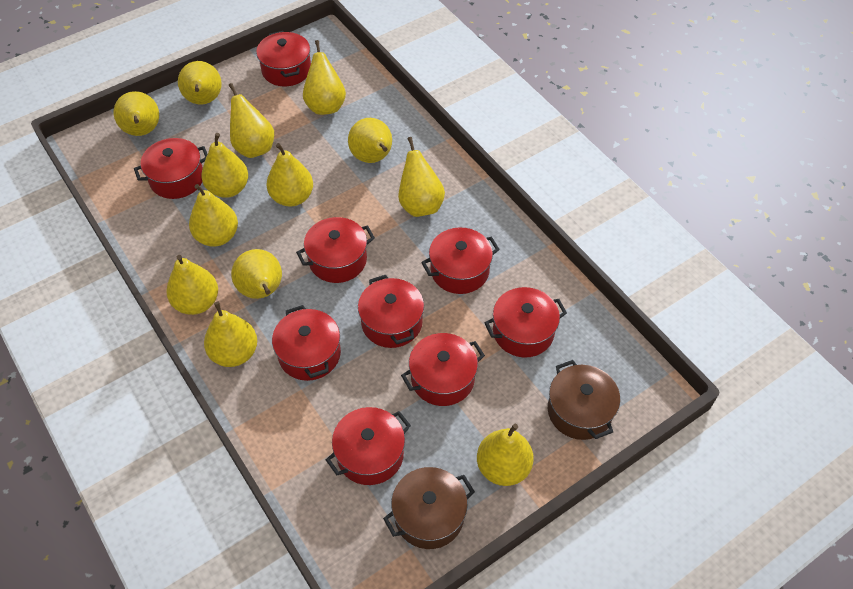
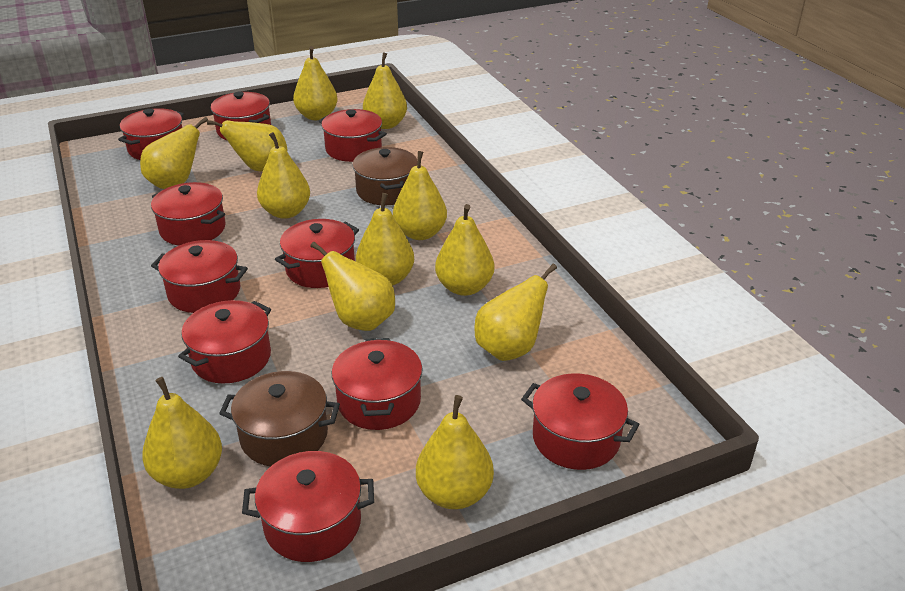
red pot: [134,138,207,199] [256,31,311,86] [272,305,341,381] [296,217,375,283] [326,407,411,485] [358,275,424,348] [401,333,485,406] [421,227,500,294] [484,287,567,358] = 9 -> [118,108,184,160] [151,182,226,246] [151,240,248,313] [178,300,271,384] [211,92,271,140] [242,451,374,562] [275,219,359,288] [319,109,387,162] [331,338,423,430] [521,373,640,470] = 10
yellow pear: [114,91,159,136] [166,255,218,315] [178,61,222,105] [189,184,238,247] [201,133,248,198] [204,301,257,367] [229,83,274,158] [231,249,282,299] [266,143,313,207] [303,40,346,115] [348,118,392,163] [398,137,445,217] [477,424,534,486] = 13 -> [140,117,208,189] [142,377,222,489] [207,120,287,171] [257,132,310,219] [293,46,337,120] [311,242,395,331] [356,193,414,286] [363,52,407,129] [393,151,447,240] [416,395,494,509] [435,204,494,296] [474,264,557,361] = 12

